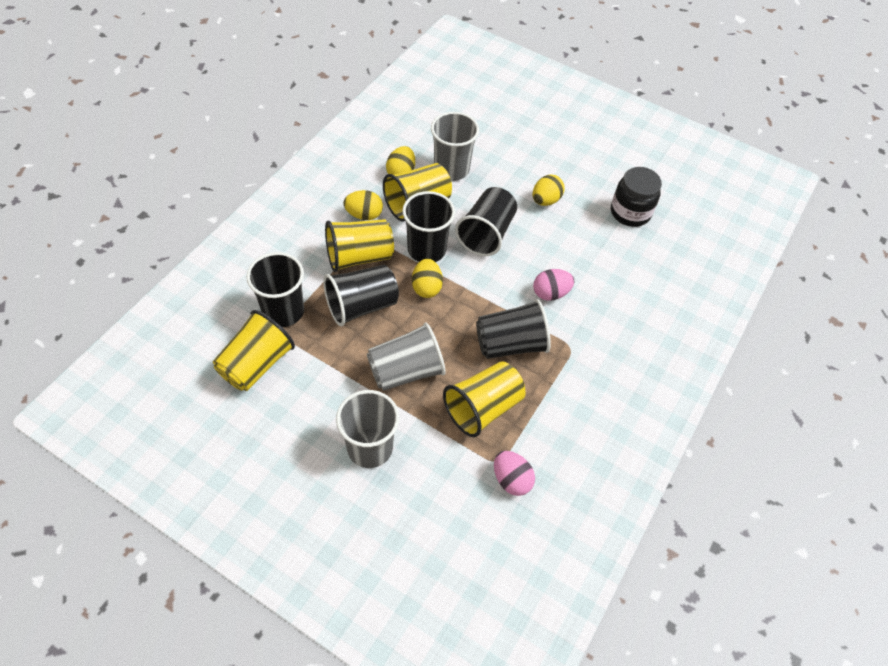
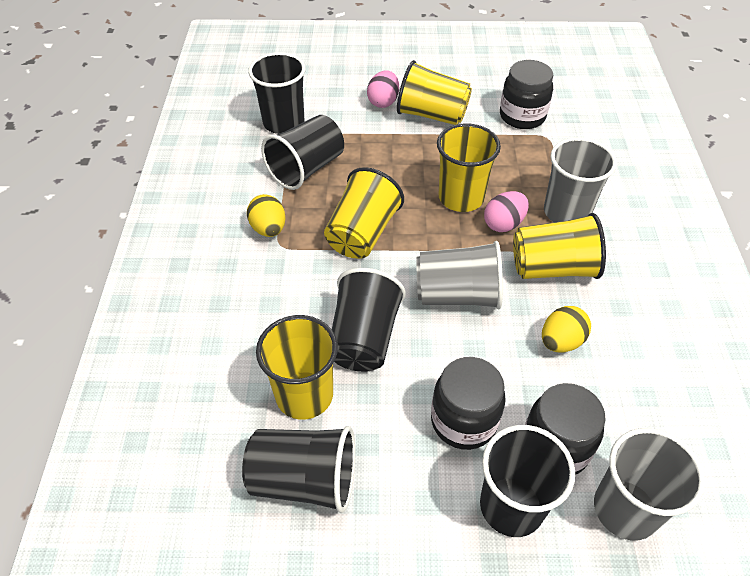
black jar: [611,167,662,227] = 1 -> [431,357,506,450] [500,60,554,129] [525,383,606,475] = 3
yellow cup: [213,310,295,391] [325,219,394,272] [383,163,452,222] [443,361,526,437] = 4 -> [256,315,338,420] [324,167,404,259] [397,60,472,125] [437,124,501,212] [513,213,606,279] = 5
yellow egg: [343,190,383,220] [386,146,415,175] [412,259,443,298] [533,175,565,206] = 4 -> [247,194,286,237] [542,306,591,352] = 2

